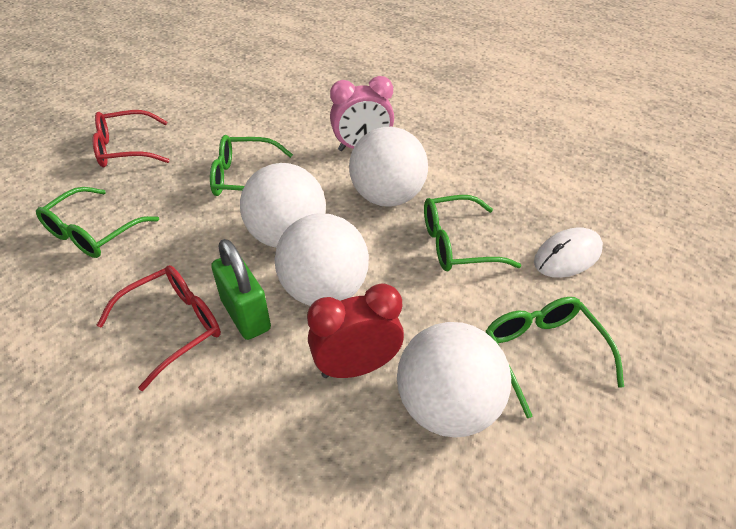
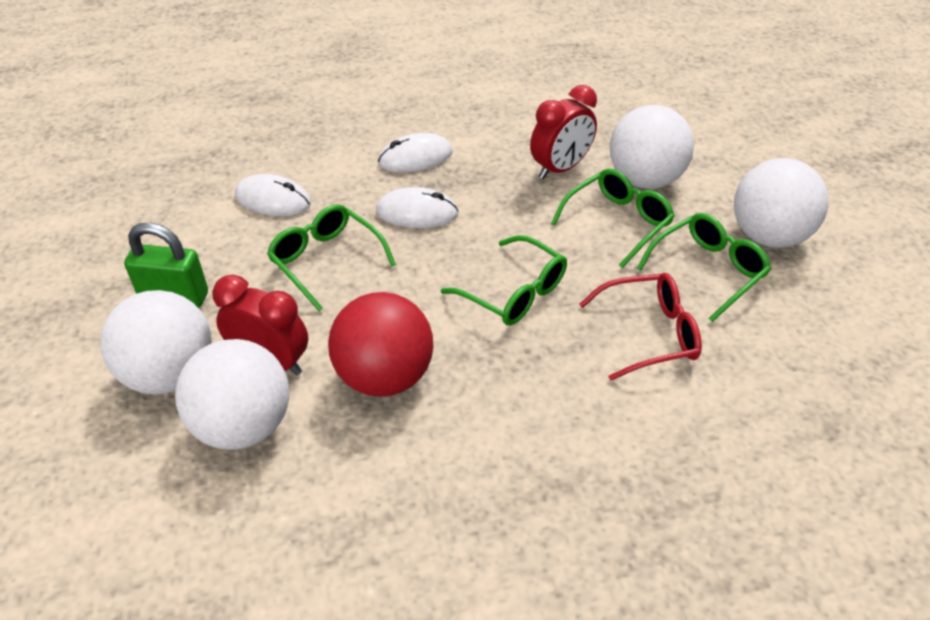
pink clock: [330,76,394,151] = 1 -> none = 0
red ball: none = 0 -> [328,292,433,397] = 1
red clock: [307,284,404,378] = 1 -> [212,275,308,375] [530,85,597,179] = 2
red glasses: [92,110,170,167] [97,265,221,391] = 2 -> [579,273,702,381] = 1
white mouse: [534,227,603,278] = 1 -> [235,174,311,216] [376,187,459,228] [378,133,453,172] = 3

